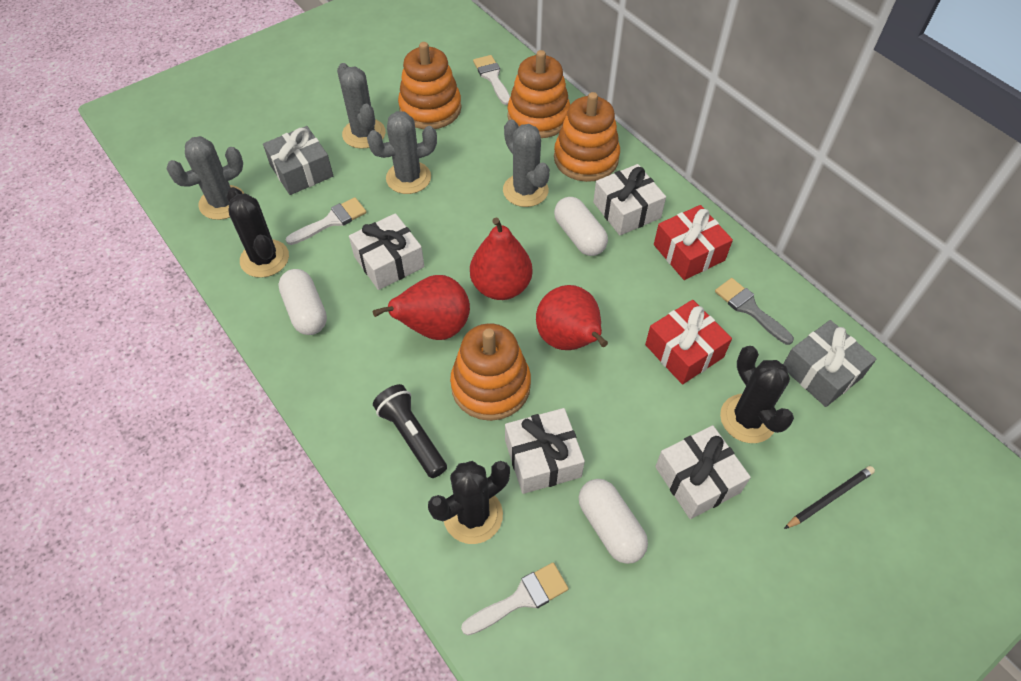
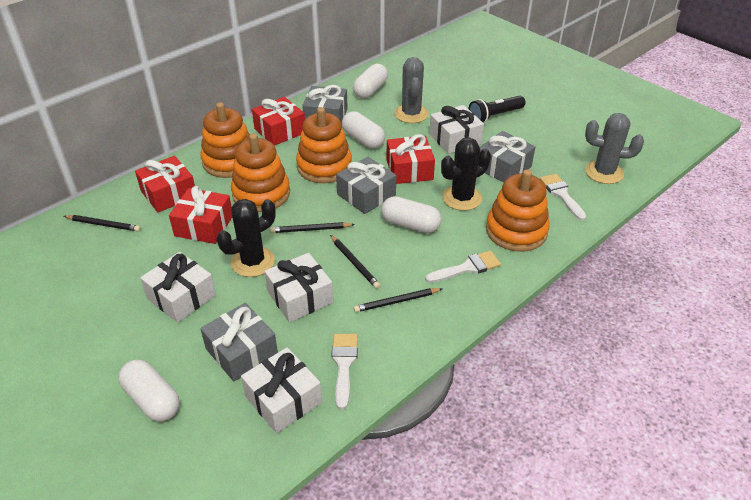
black cactus: [226,187,289,278] [428,461,510,544] [720,346,794,443] = 3 -> [217,199,276,277] [441,137,491,211] = 2
black pencil: [784,466,875,529] = 1 -> [64,215,141,232] [270,222,355,233] [330,235,380,289] [354,288,442,312] = 4
grey brush: [715,278,794,345] = 1 -> none = 0
grey cactus: [167,136,244,220] [337,63,386,149] [367,111,437,194] [503,120,550,207] = 4 -> [394,57,429,123] [585,113,644,184] = 2
grey gift: [263,126,333,195] [783,320,876,407] = 2 -> [200,303,278,382] [302,85,348,124] [336,157,396,214] [480,131,535,183] = 4
red gift: [645,300,732,384] [654,205,733,280] = 2 -> [135,156,195,212] [169,186,232,244] [252,97,305,146] [386,134,435,184] = 4
red pear: [373,275,470,340] [470,217,532,300] [536,285,608,350] = 3 -> none = 0
white capsule: [278,269,327,335] [554,197,608,256] [579,479,648,564] = 3 -> [118,359,180,422] [342,111,385,149] [353,64,388,99] [381,196,442,233] = 4

